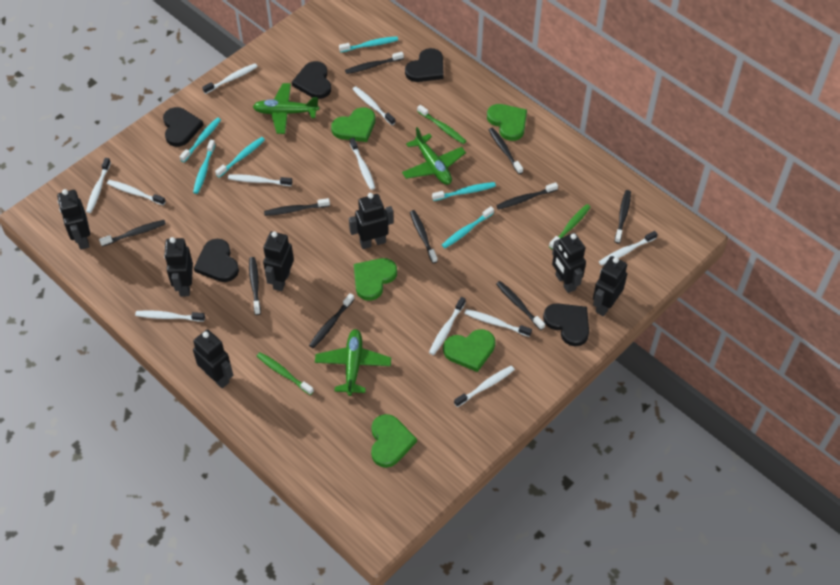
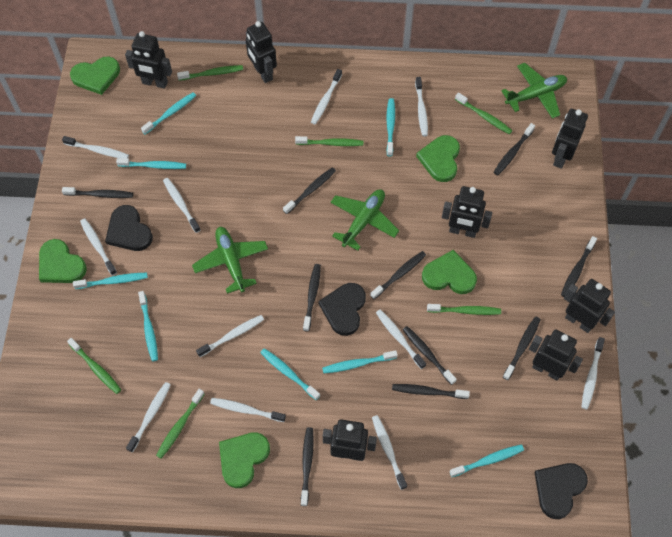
black heart: [163,107,204,147] [194,239,239,282] [292,61,331,99] [405,48,444,82] [543,303,589,346] = 5 -> [105,205,153,251] [318,283,366,336] [535,463,588,519] = 3
green toothbrush: [257,352,314,395] [417,105,466,144] [549,204,591,250] = 3 -> [67,338,121,394] [156,389,204,459] [177,65,243,81] [295,136,363,146] [427,304,501,315] [455,92,512,134] = 6
turquoise toothbrush: [179,118,221,162] [193,139,215,194] [215,137,265,178] [339,36,398,52] [432,182,496,201] [442,206,494,248] = 6 -> [73,273,148,289] [116,158,186,169] [138,291,158,362] [141,92,196,135] [260,348,320,400] [322,350,398,373] [387,98,395,156] [449,444,524,477] = 8

